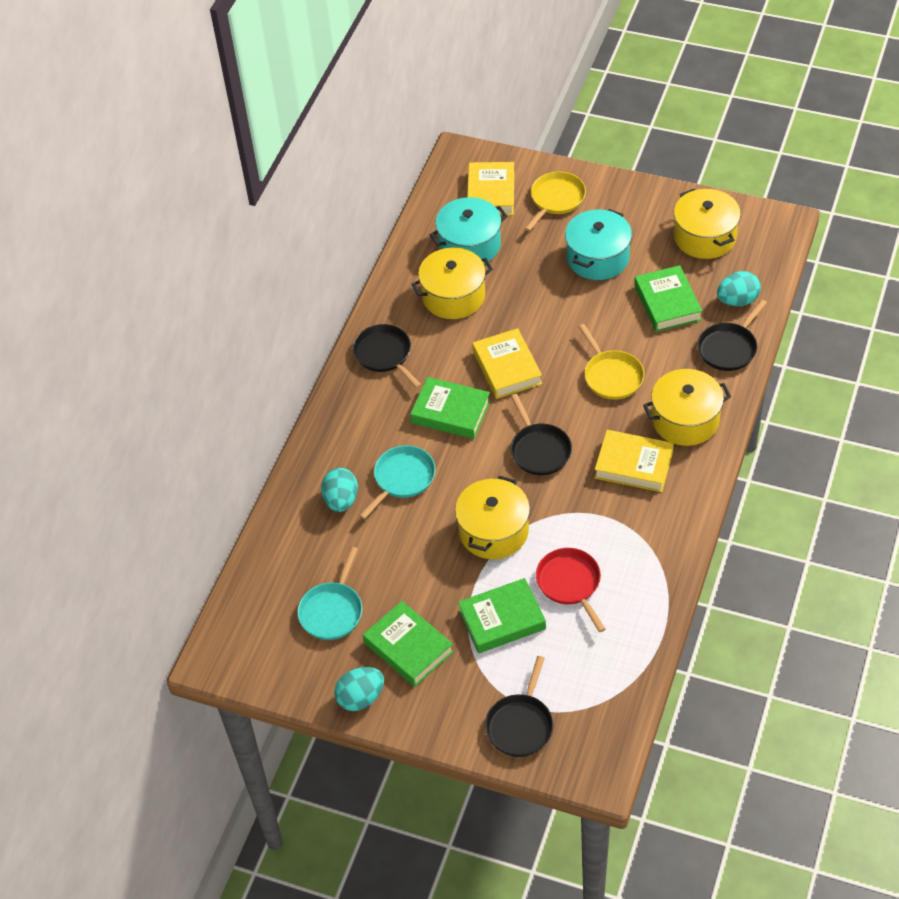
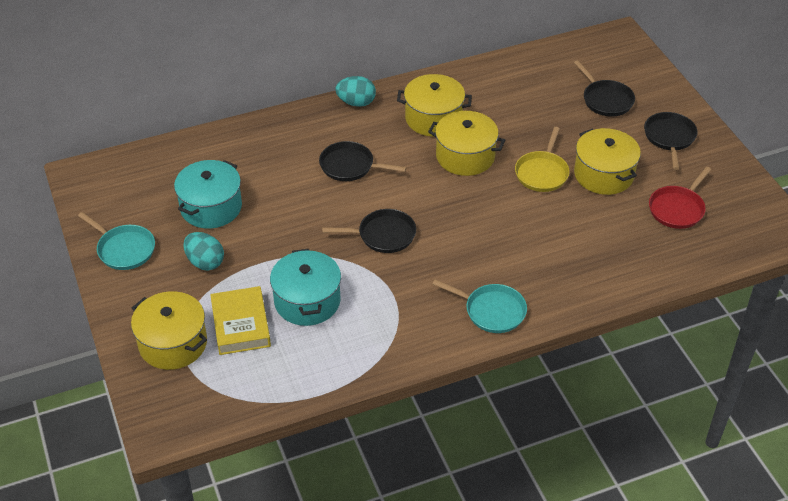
green book: [363,601,454,687] [410,377,490,439] [458,578,546,653] [634,265,702,332] = 4 -> none = 0
turquoise egg: [321,468,358,512] [334,667,384,711] [717,271,761,306] = 3 -> [184,232,224,270] [335,76,376,107] = 2
yellow book: [467,162,515,215] [472,328,542,399] [595,430,674,492] = 3 -> [210,286,271,355] = 1
yellow pan: [525,171,586,231] [579,324,645,400] = 2 -> [515,127,570,192] = 1

